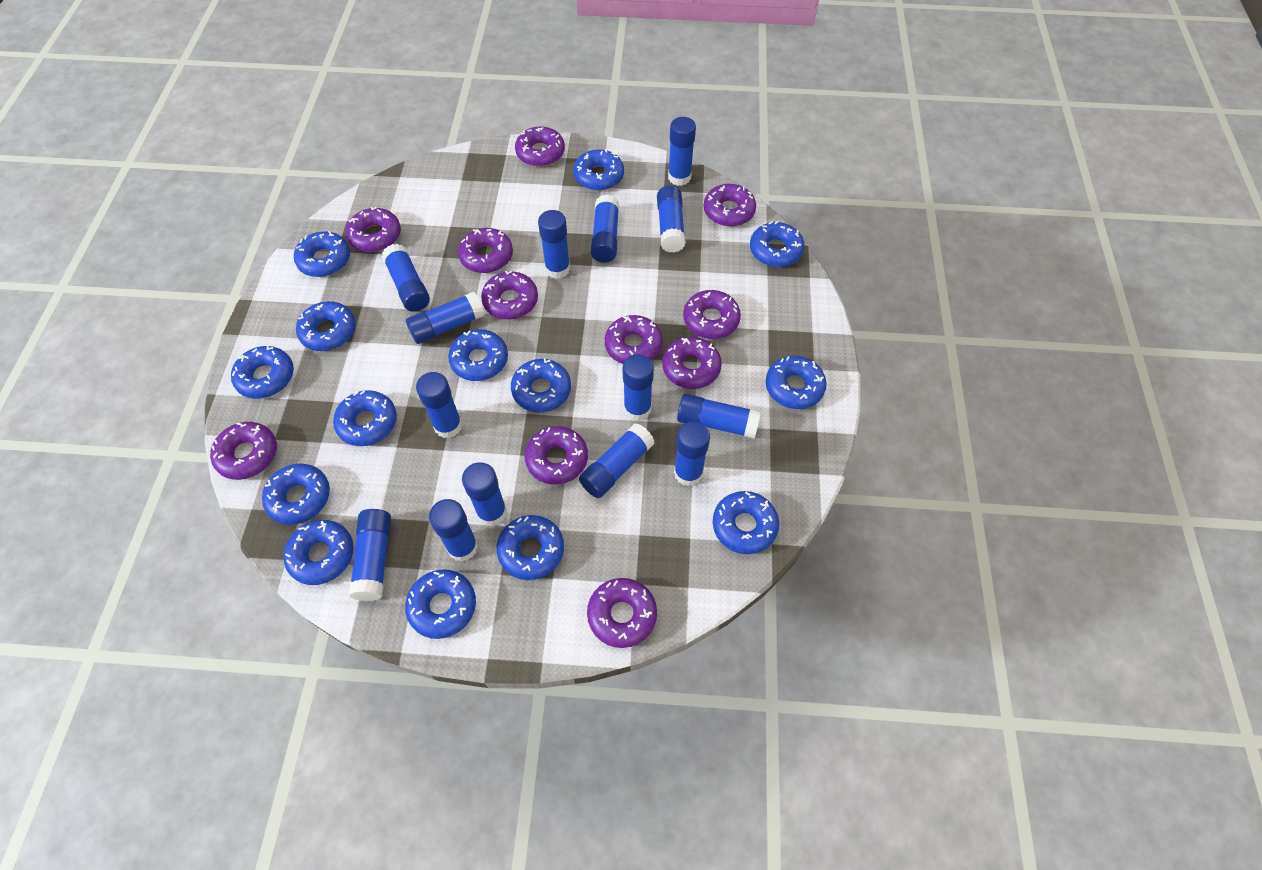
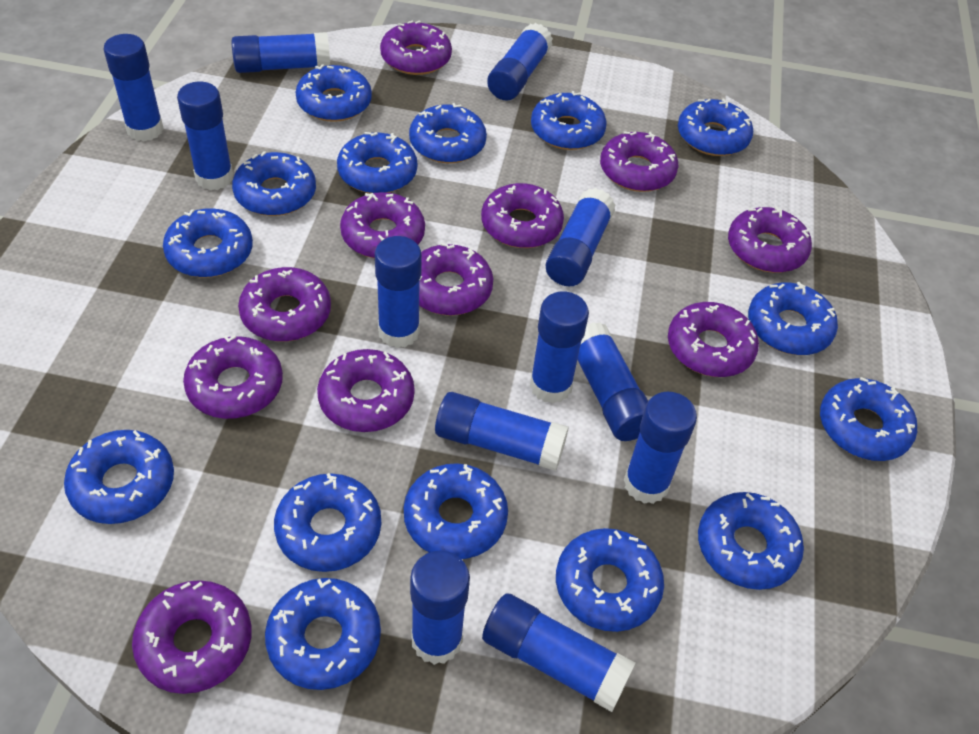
blue donut: [231,346,294,399] [262,463,330,525] [284,520,354,585] [294,231,350,277] [296,301,356,351] [333,390,397,446] [405,569,476,639] [448,329,508,381] [497,515,564,580] [511,359,571,413] [573,149,624,191] [713,491,779,554] [750,221,804,267] [766,356,827,409] = 14 -> [64,430,174,524] [163,208,253,278] [232,151,316,216] [265,578,381,690] [274,473,381,572] [296,64,372,122] [337,132,417,193] [404,463,508,559] [409,103,487,163] [531,91,607,150] [556,528,664,632] [678,99,753,156] [698,492,804,590] [748,282,838,355] [820,377,917,461] = 15
blue glue stick: [349,509,391,601] [382,244,430,312] [406,292,485,344] [416,372,462,438] [429,499,478,562] [462,462,507,526] [538,210,570,279] [579,423,655,498] [591,195,619,263] [623,354,654,421] [657,185,686,253] [668,117,696,186] [674,421,710,486] [677,394,761,439] = 14 -> [103,34,164,141] [177,82,233,190] [231,32,330,73] [375,236,422,348] [410,551,470,665] [435,392,569,471] [482,593,636,712] [487,23,553,100] [530,292,589,403] [546,188,615,286] [577,322,648,441] [624,392,697,504] = 12

